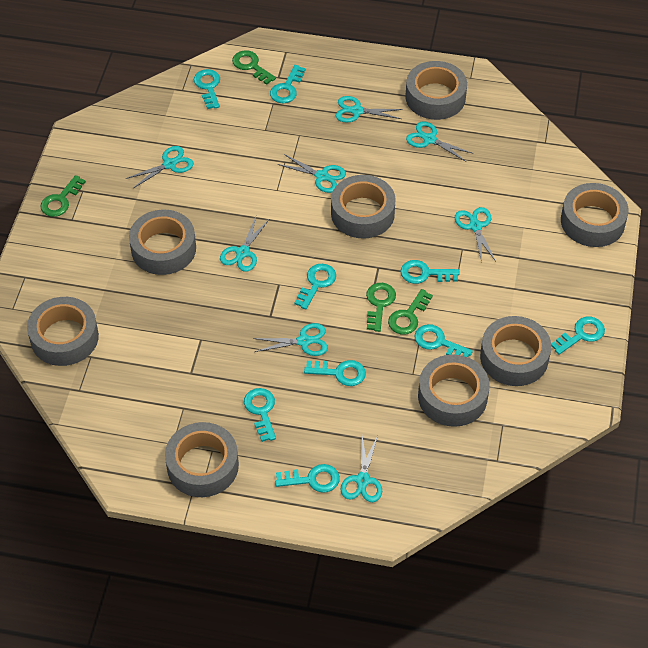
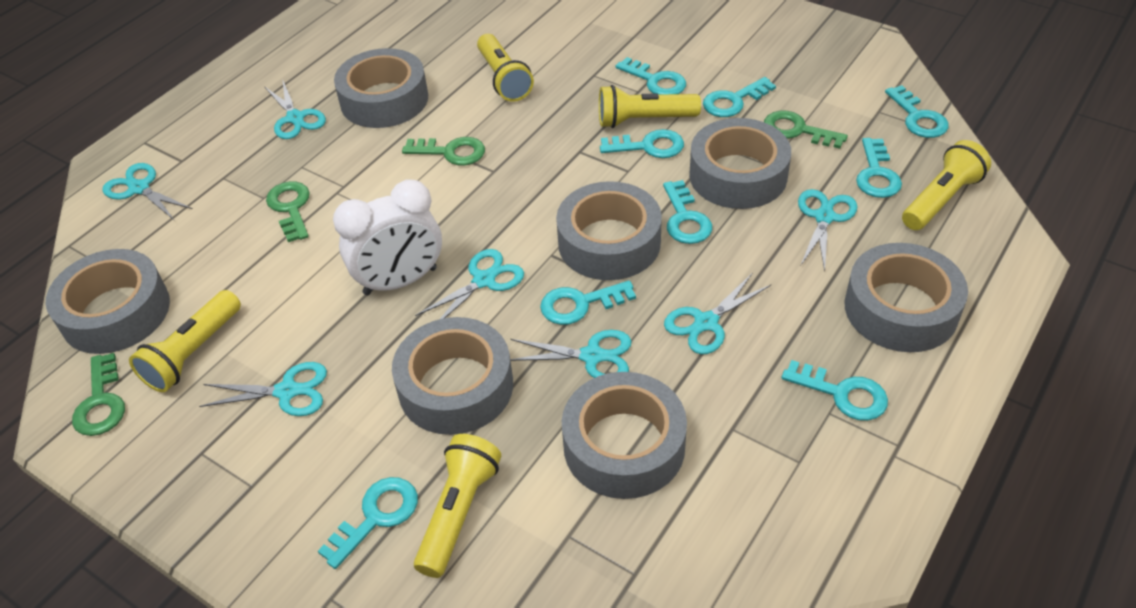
grey tape: [27,297,99,366] [129,210,196,275] [165,422,239,497] [331,175,396,239] [406,61,467,120] [418,355,490,427] [480,316,551,386] [561,183,629,247] = 8 -> [46,249,170,354] [334,48,428,128] [392,317,513,435] [556,181,662,280] [562,372,687,499] [689,118,791,209] [845,243,968,352] = 7
turquoise scissors: [126,146,194,188] [220,217,269,272] [253,323,328,356] [277,154,346,193] [336,96,403,123] [340,435,382,502] [406,121,472,162] [455,207,496,263] = 8 -> [102,163,193,221] [199,362,327,416] [264,81,326,139] [415,249,524,319] [510,330,631,378] [664,273,771,354] [798,189,858,272] = 7
white clock: none = 0 -> [333,180,442,295] = 1
yellow flashlight: none = 0 -> [129,290,241,392] [414,434,501,578] [477,34,534,102] [599,85,701,128] [902,140,991,230] = 5

